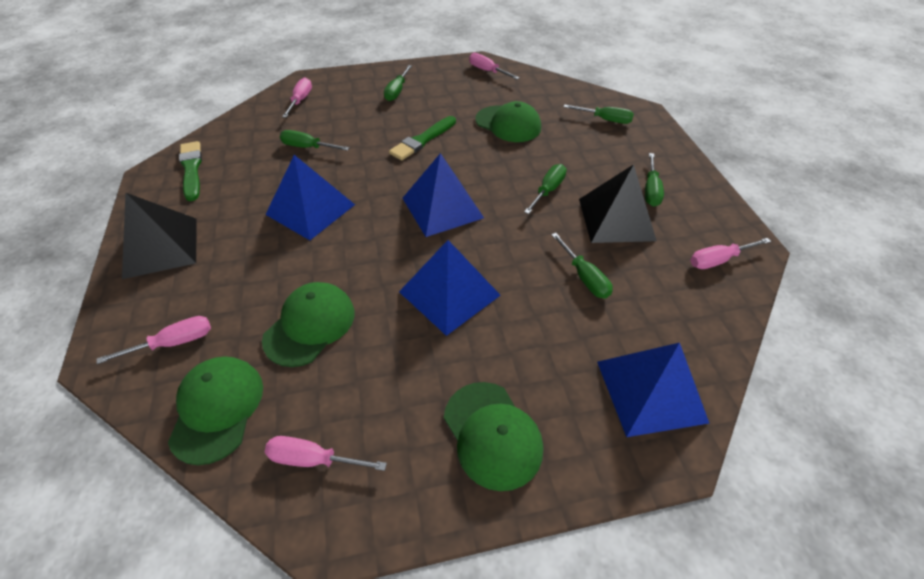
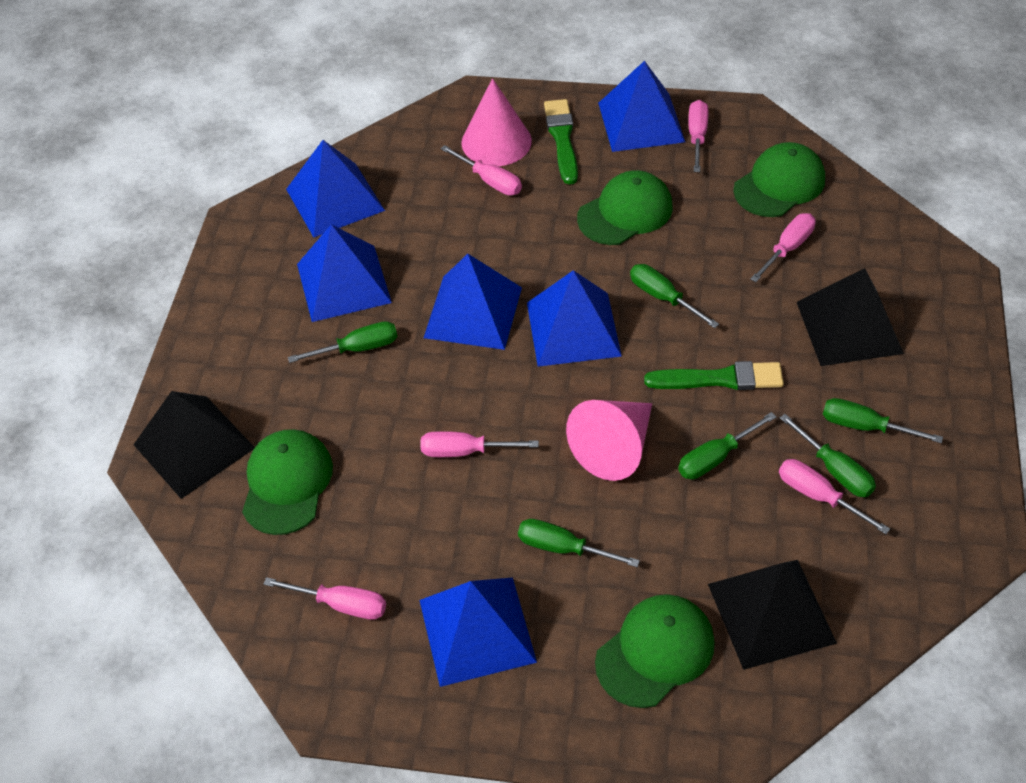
black pyramid: [122,192,197,279] [579,164,657,243] = 2 -> [133,391,255,499] [708,560,837,670] [797,268,904,366] = 3
blue pyramid: [265,155,355,240] [399,240,501,336] [402,153,484,237] [597,343,709,437] = 4 -> [286,140,385,237] [297,224,392,322] [419,577,537,687] [424,254,522,350] [527,270,622,367] [598,61,685,152] = 6
pink cone: none = 0 -> [461,78,532,166] [566,400,652,481] = 2
pink screwdriver: [96,316,211,364] [265,436,387,471] [282,78,312,118] [469,53,520,79] [690,238,771,269] = 5 -> [263,577,386,620] [421,431,539,457] [440,145,522,195] [688,100,709,172] [750,213,816,282] [779,459,890,534] = 6

